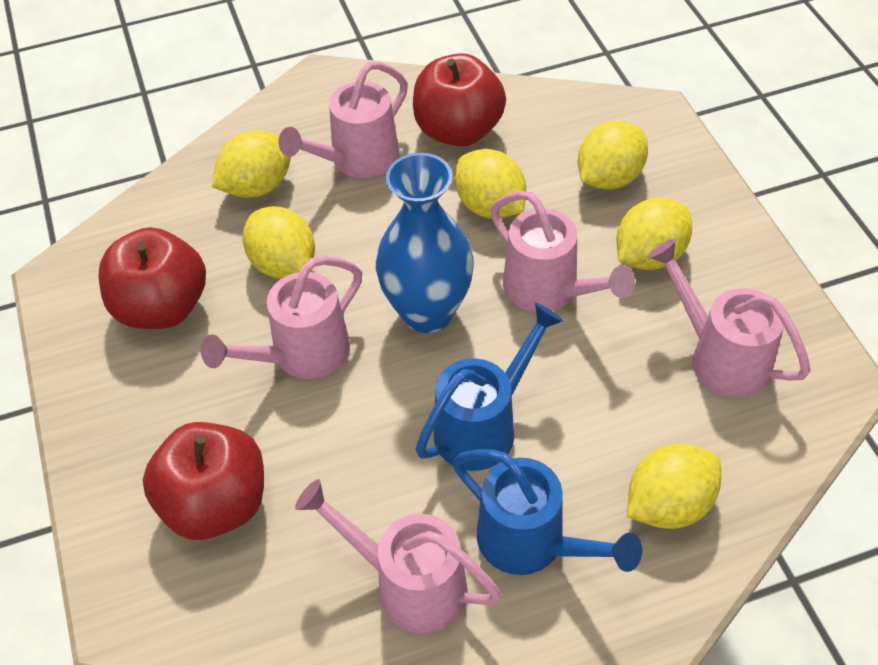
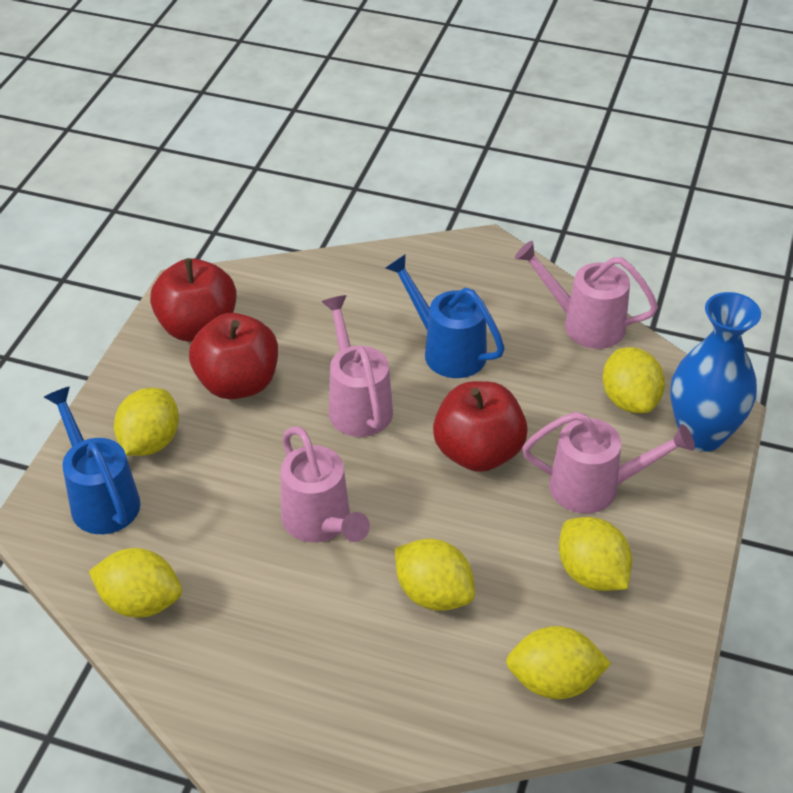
pink watering can: [201,256,362,379] [278,61,408,178] [295,479,501,633] [490,191,635,313] [647,239,811,398] = 5 -> [281,426,370,543] [321,295,393,437] [515,241,658,349] [522,412,695,513] = 4

